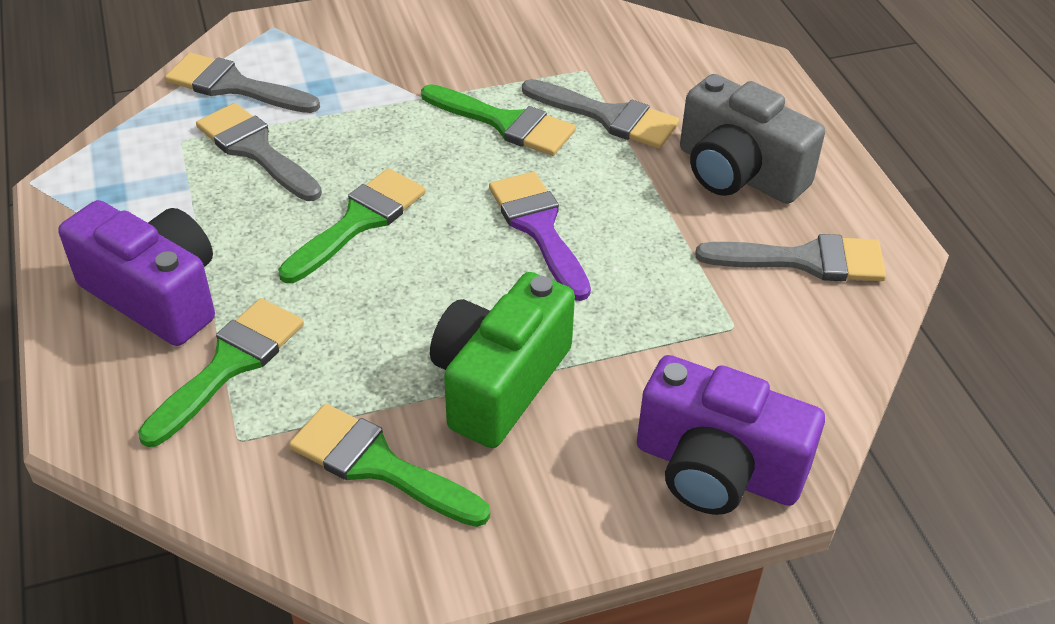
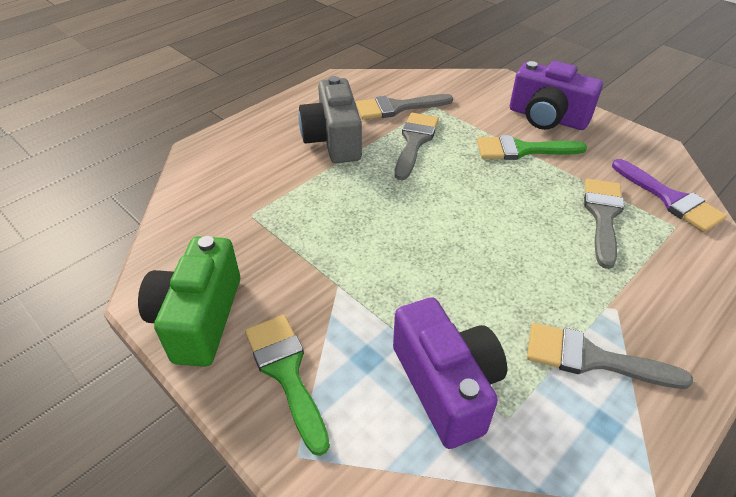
green brush: [138,298,304,447] [278,168,426,283] [289,404,490,527] [421,84,576,156] = 4 -> [245,315,330,456] [477,135,587,160] = 2

